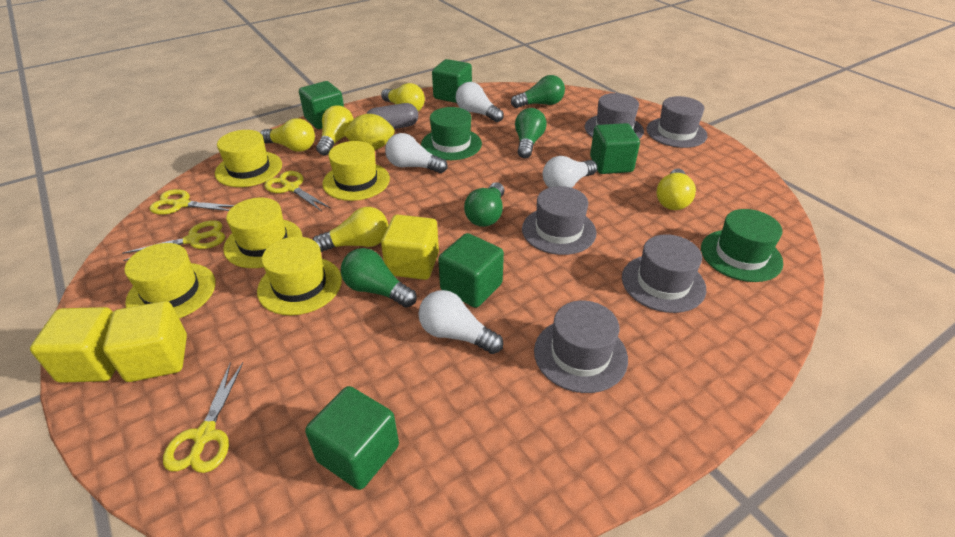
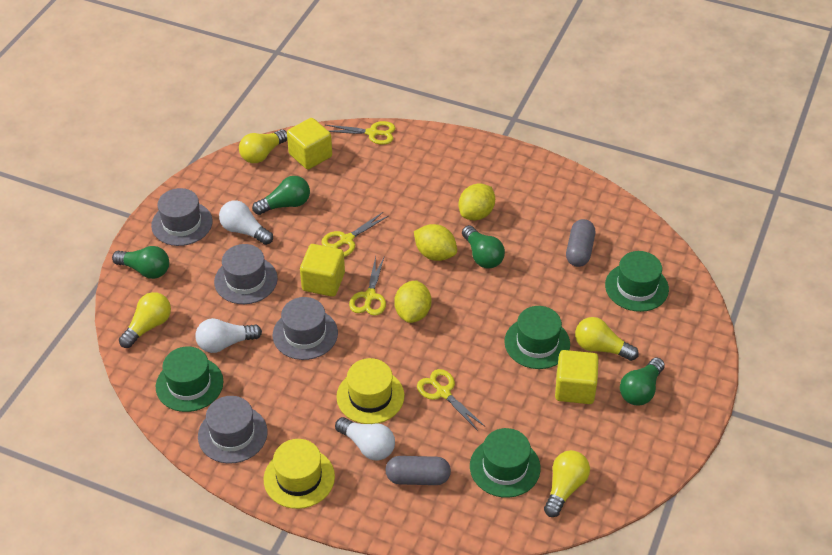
green cube: [299,81,344,129] [305,386,399,490] [432,59,472,103] [438,233,504,308] [590,123,640,174] = 5 -> none = 0
green hat: [421,107,482,160] [701,209,783,282] = 2 -> [156,346,223,412] [470,428,541,498] [504,306,570,369] [605,251,669,312] = 4
grey capsule: [366,103,418,129] = 1 -> [385,456,451,485] [566,219,595,267] = 2
grey hat: [522,186,596,255] [534,301,628,393] [585,93,644,139] [622,234,706,313] [646,96,707,148] = 5 -> [151,188,213,246] [198,396,268,464] [214,244,278,304] [273,297,338,360] = 4
white light bulb: [385,133,448,173] [418,290,503,354] [456,82,504,122] [543,156,597,188] = 4 -> [195,318,262,353] [219,200,273,245] [335,417,395,460] = 3
yellow hat: [124,243,216,318] [215,130,282,187] [223,198,302,268] [257,236,342,315] [322,141,390,201] = 5 -> [264,439,335,509] [336,358,404,424] = 2
yellow lemon: [342,114,395,150] = 1 -> [394,280,431,323] [414,224,457,261] [459,183,495,220] = 3
yellow light bulb: [260,118,315,152] [313,207,388,252] [316,105,354,155] [381,83,425,111] [657,169,696,210] = 5 -> [119,292,171,348] [239,129,287,163] [544,450,590,517] [575,317,639,361] = 4

